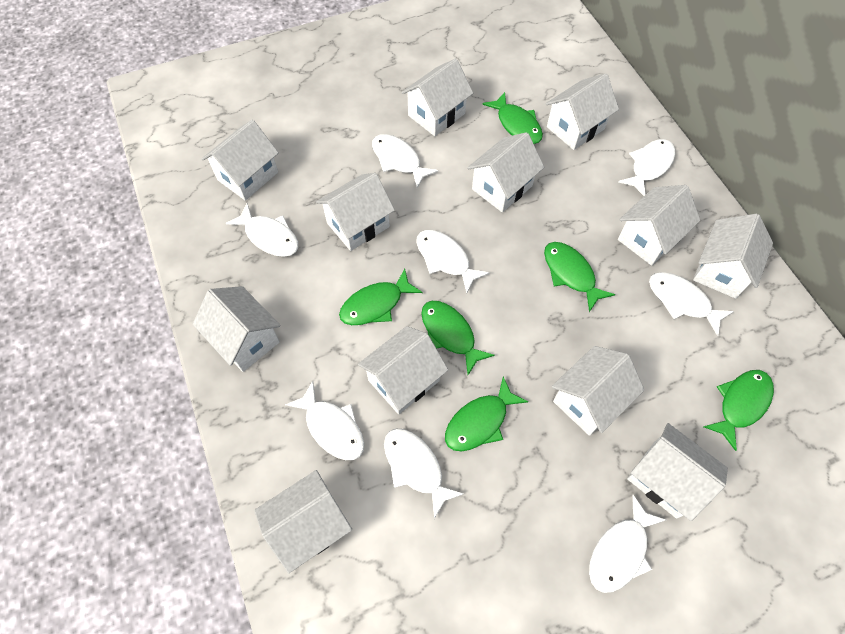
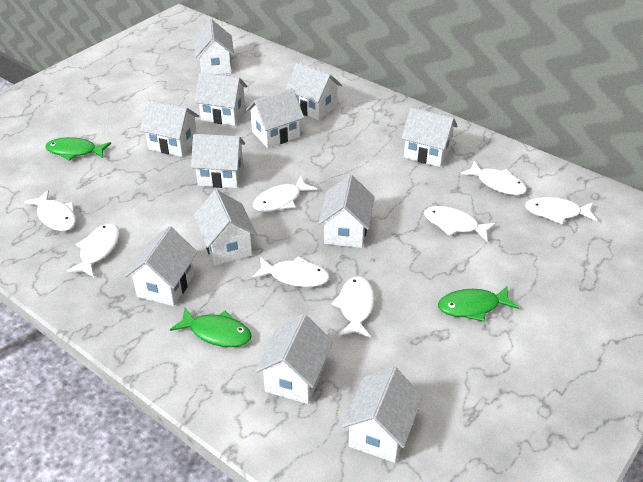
green fish: [339,268,422,325] [421,301,495,375] [445,376,528,451] [482,92,543,144] [544,242,615,312] [703,370,774,451] = 6 -> [45,137,111,161] [170,308,252,347] [438,286,519,322] = 3

